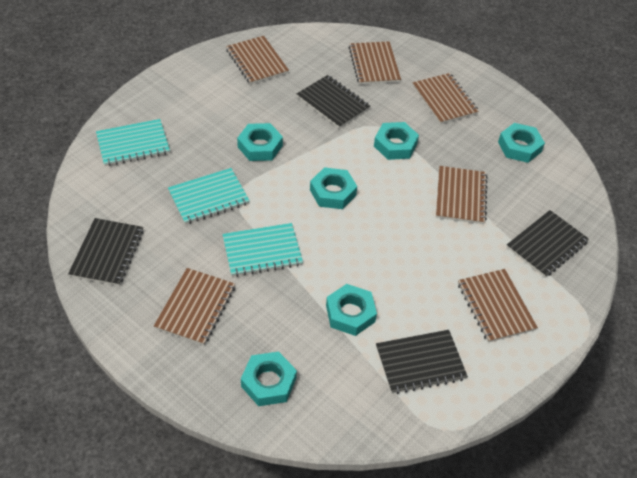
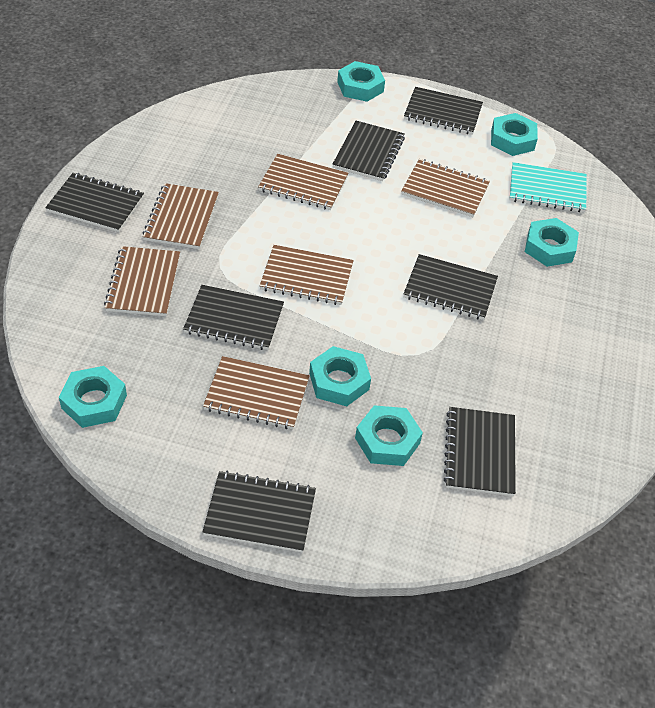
black notebook: [68,218,144,286] [297,75,370,128] [376,330,468,394] [507,210,589,277] = 4 -> [45,173,144,232] [183,285,284,350] [202,471,316,553] [333,121,405,181] [404,87,483,135] [404,254,498,320] [444,407,516,496] = 7
turquoise notebook: [96,119,170,166] [168,168,250,224] [222,223,303,277] = 3 -> [509,162,587,212] = 1

